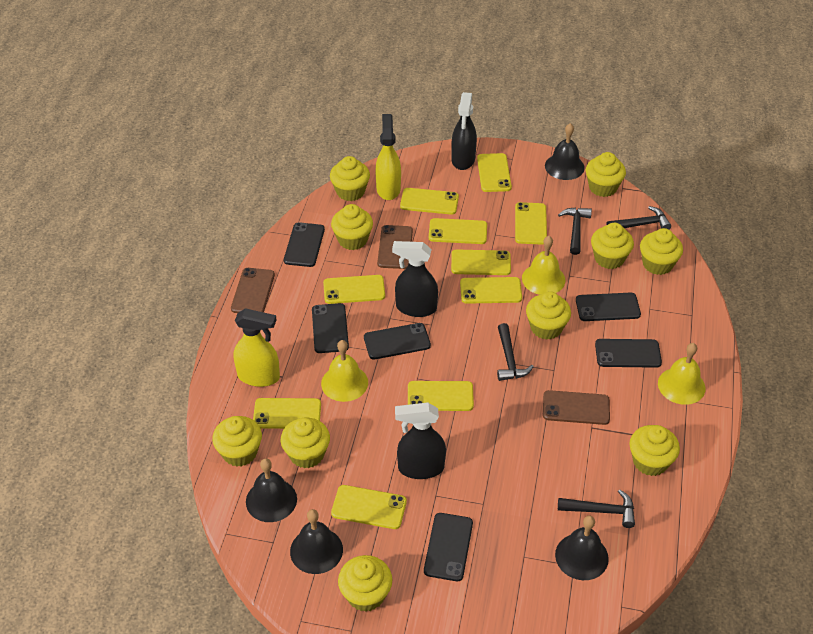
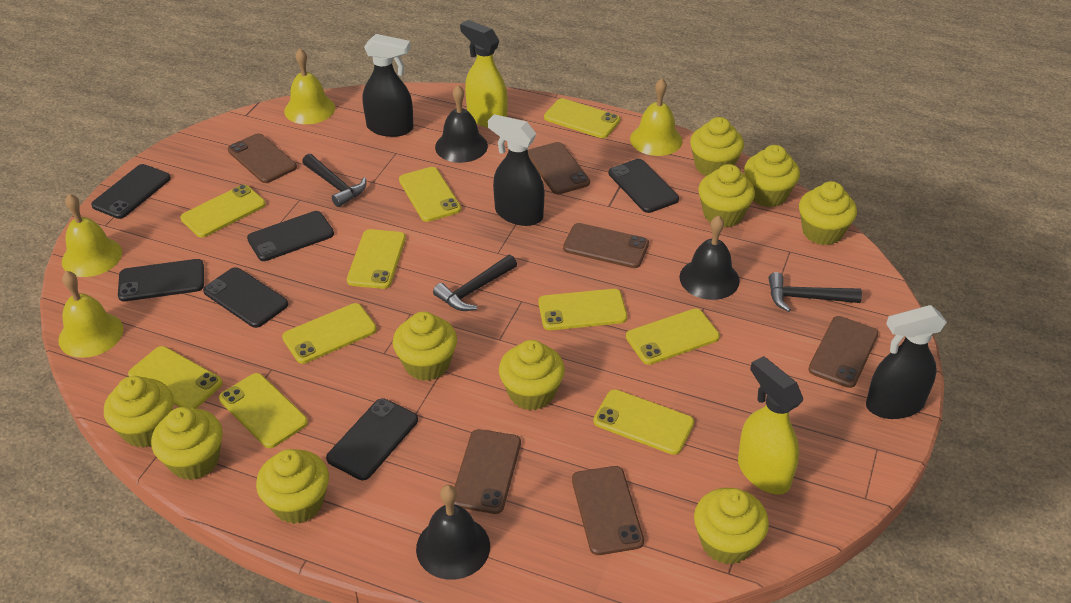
black bell: [246,458,297,522] [290,509,343,574] [545,123,585,180] [555,515,609,580] = 4 -> [416,485,490,580] [435,85,488,163] [679,215,740,300] = 3
black hammer: [497,323,534,381] [558,208,592,255] [558,489,635,528] [607,206,671,229] = 4 -> [302,154,366,207] [433,255,517,311] [768,272,862,312] = 3
brown phone: [231,268,275,313] [377,225,413,269] [543,390,610,425] = 3 -> [228,133,297,183] [454,429,521,514] [528,142,590,194] [563,223,649,268] [572,466,644,555] [808,316,879,388] = 6
yellow bell: [321,340,368,402] [522,236,565,295] [658,343,706,405] = 3 -> [58,271,123,358] [62,194,122,277] [284,49,335,124] [630,78,682,156] = 4

